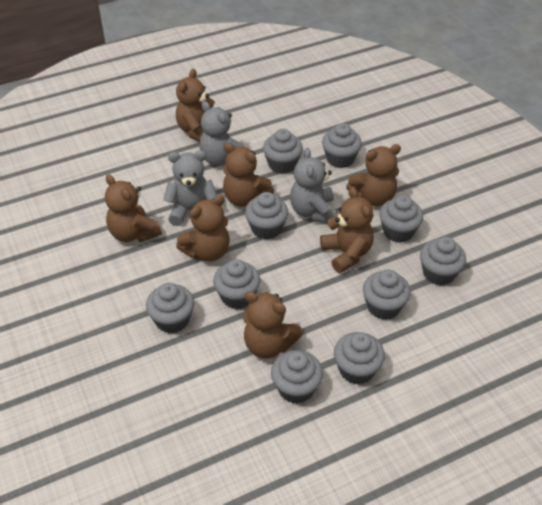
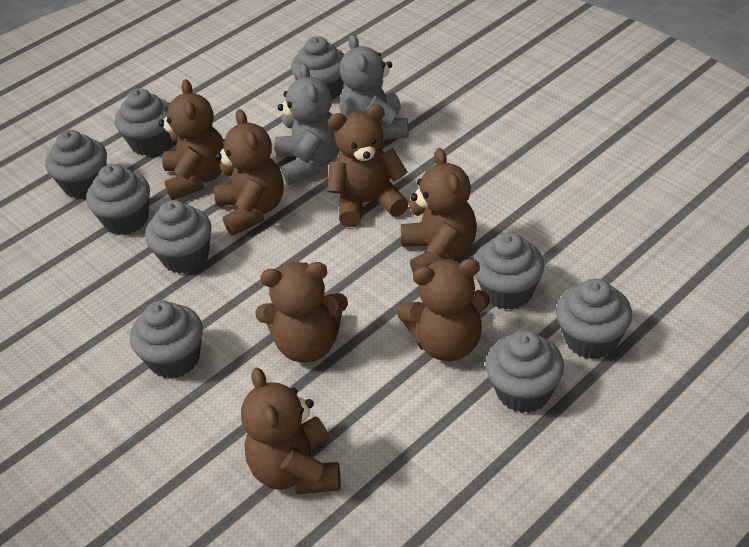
grey cupcake: [146,283,194,333] [213,259,260,309] [245,192,288,239] [263,129,303,174] [271,350,323,404] [322,123,362,168] [334,332,385,385] [363,270,411,320] [379,195,423,243] [420,237,466,286] = 10 -> [45,130,107,199] [86,164,150,235] [115,88,172,156] [130,300,203,379] [145,200,212,274] [291,36,344,100] [474,232,544,310] [485,330,564,413] [556,279,632,359] = 9
grey teddy bear: [163,151,217,226] [199,101,244,166] [290,148,337,223] = 3 -> [275,63,339,185] [340,34,408,139] = 2

